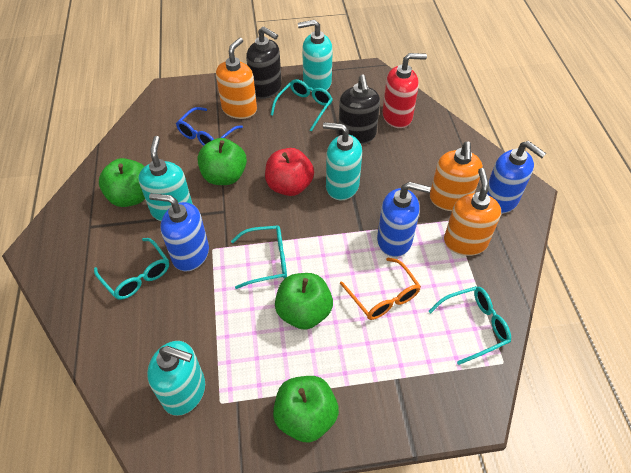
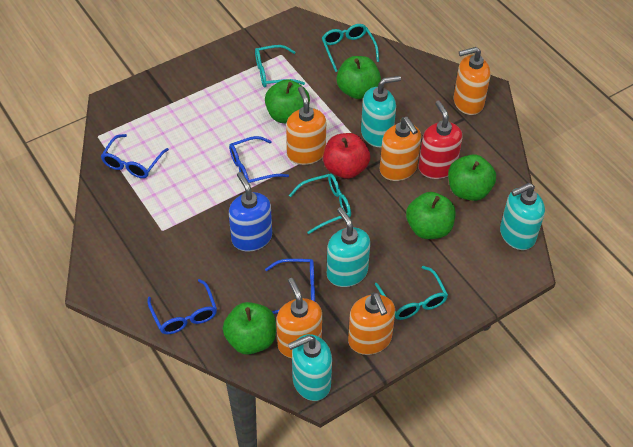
black soap dispenser: [246,26,282,99] [338,74,380,145] = 2 -> none = 0
blue glasses: [176,107,243,146] = 1 -> [101,134,169,178] [147,279,217,334] [229,136,289,183] [265,259,315,314] = 4
blue soap dispenser: [149,193,209,271] [377,182,431,257] [487,141,546,214] = 3 -> [229,172,272,252] = 1
green apple: [99,158,145,207] [197,138,247,185] [273,376,339,443] [275,273,333,330] = 4 -> [223,302,276,355] [265,79,310,123] [336,56,381,99] [406,192,455,239] [448,154,496,201] = 5
orange glasses: [340,257,421,320] = 1 -> none = 0
orange soap dispenser: [216,37,257,119] [430,141,483,211] [444,168,501,256] = 3 -> [276,278,322,358] [286,86,326,165] [348,292,395,355] [380,117,421,181] [454,47,491,115] = 5

